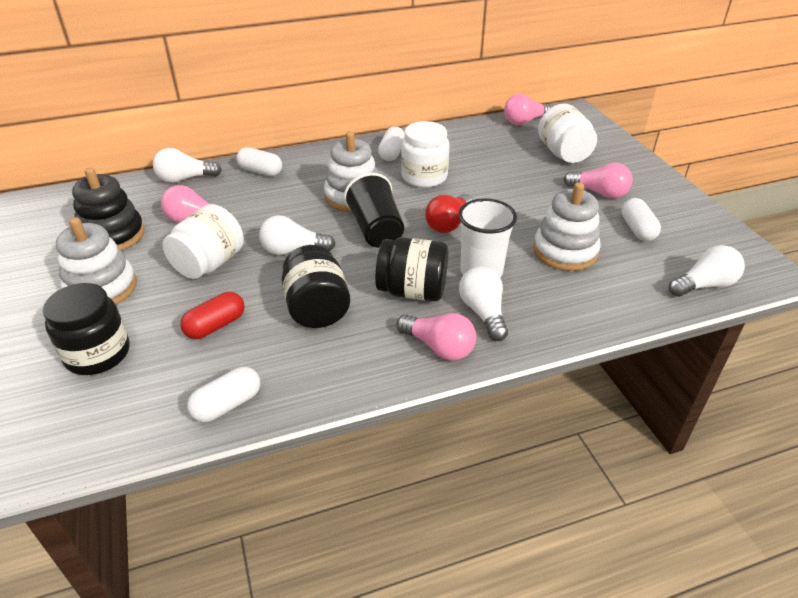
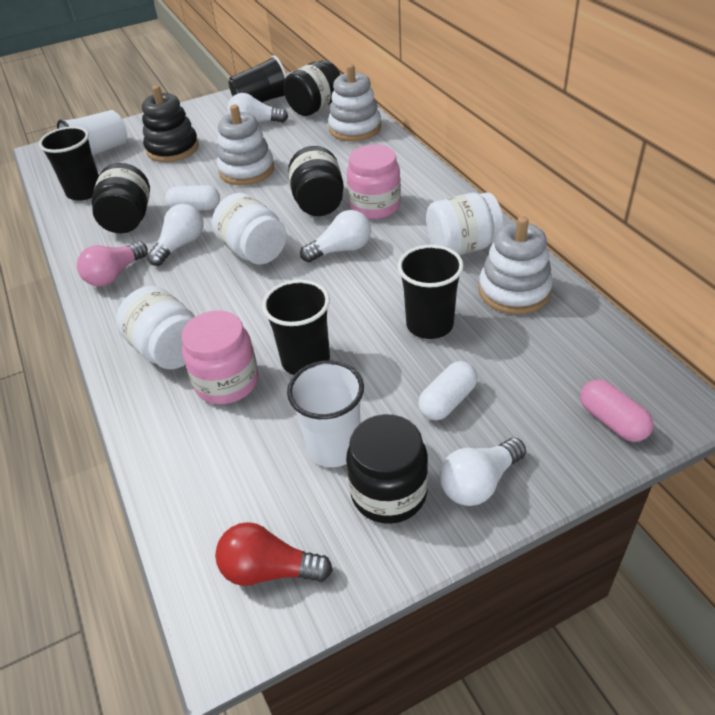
black cup: [344,173,404,248] = 1 -> [39,126,99,201] [229,55,287,102] [262,280,330,375] [398,245,464,339] = 4
black jar: [43,283,130,375] [282,245,350,328] [375,237,448,301] = 3 -> [92,163,150,233] [284,60,340,116] [288,146,344,216] [346,414,428,524] = 4
pink capsule: none = 0 -> [580,380,654,442] = 1
pink jar: none = 0 -> [181,310,259,404] [347,145,401,219] = 2
pink light bulb: [161,185,230,223] [397,313,476,361] [504,94,553,125] [564,163,633,199] = 4 -> [77,241,148,287] = 1
red capsule: [180,292,245,339] = 1 -> none = 0
white capsule: [187,367,260,422] [236,147,282,176] [378,126,404,161] [621,198,661,241] = 4 -> [165,185,220,211] [418,361,478,420] = 2
white cup: [458,198,517,277] = 1 -> [57,110,127,156] [287,360,364,467] = 2

